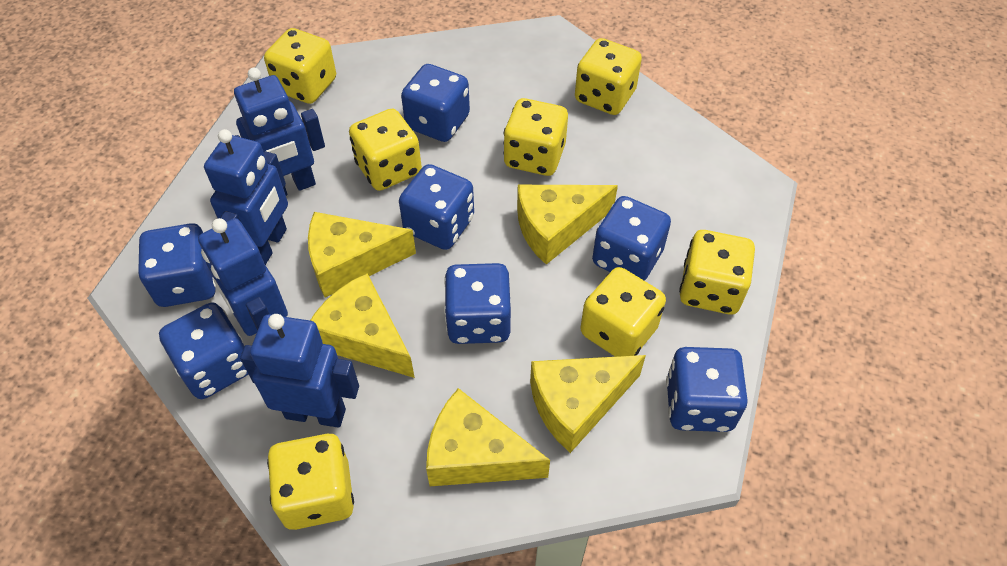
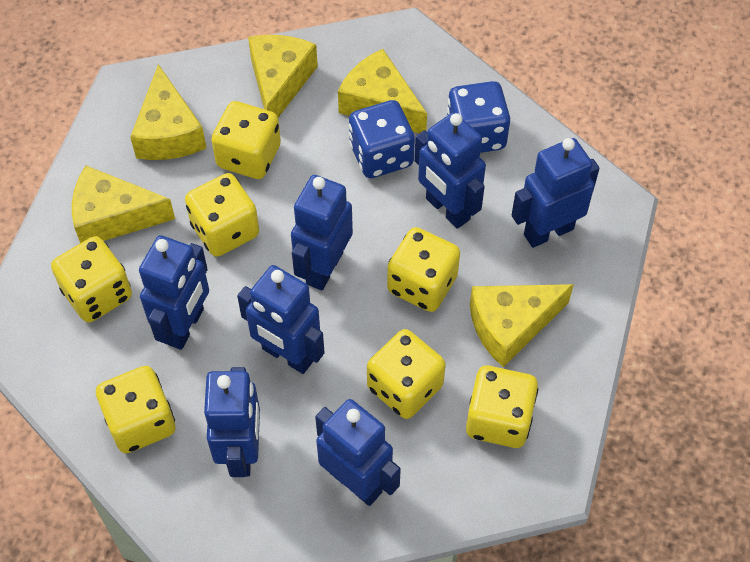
blue dice: [138,223,216,307] [159,303,249,399] [399,164,474,250] [401,64,470,142] [444,263,511,344] [592,196,671,281] [666,347,748,432] = 7 -> [349,100,415,178] [447,81,510,153] = 2
blue robot: [198,218,288,336] [204,129,288,265] [234,68,325,196] [240,314,359,428] = 4 -> [139,235,209,350] [204,367,260,477] [237,265,325,374] [291,175,353,290] [315,399,401,506] [414,112,486,229] [512,138,600,248] = 7

